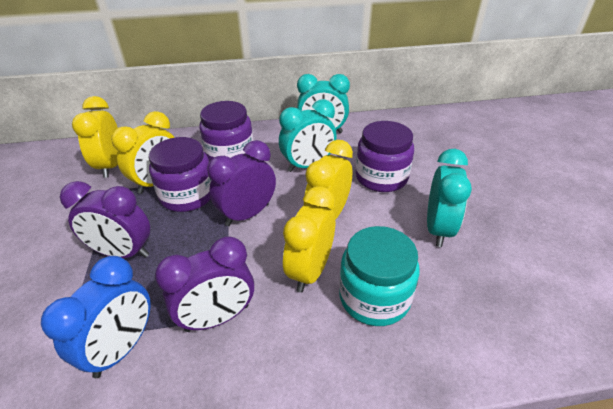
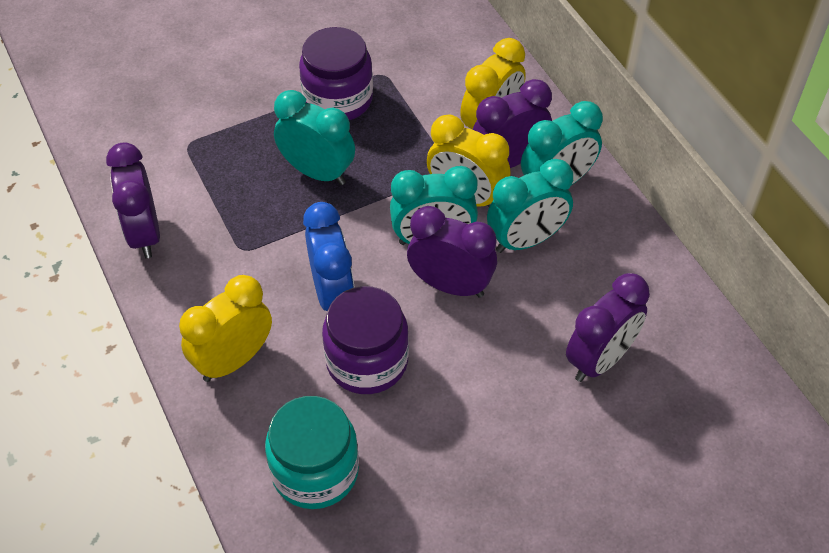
purple clock: [60,181,150,258] [155,236,254,332] [207,140,276,226] = 3 -> [106,142,160,258] [407,206,497,298] [472,79,552,168] [566,273,650,382] = 4
purple jar: [149,137,211,212] [199,101,254,161] [356,121,414,192] = 3 -> [299,27,373,120] [322,286,409,394] = 2
turquoise clock: [279,99,337,172] [297,74,350,133] [427,149,472,247] = 3 -> [274,90,355,185] [390,166,478,245] [487,159,573,253] [521,101,603,185] = 4
yellow clock: [72,96,118,178] [111,111,175,194] [283,186,335,293] [304,140,353,220] = 4 -> [179,275,272,382] [427,115,510,207] [460,38,526,129] = 3

